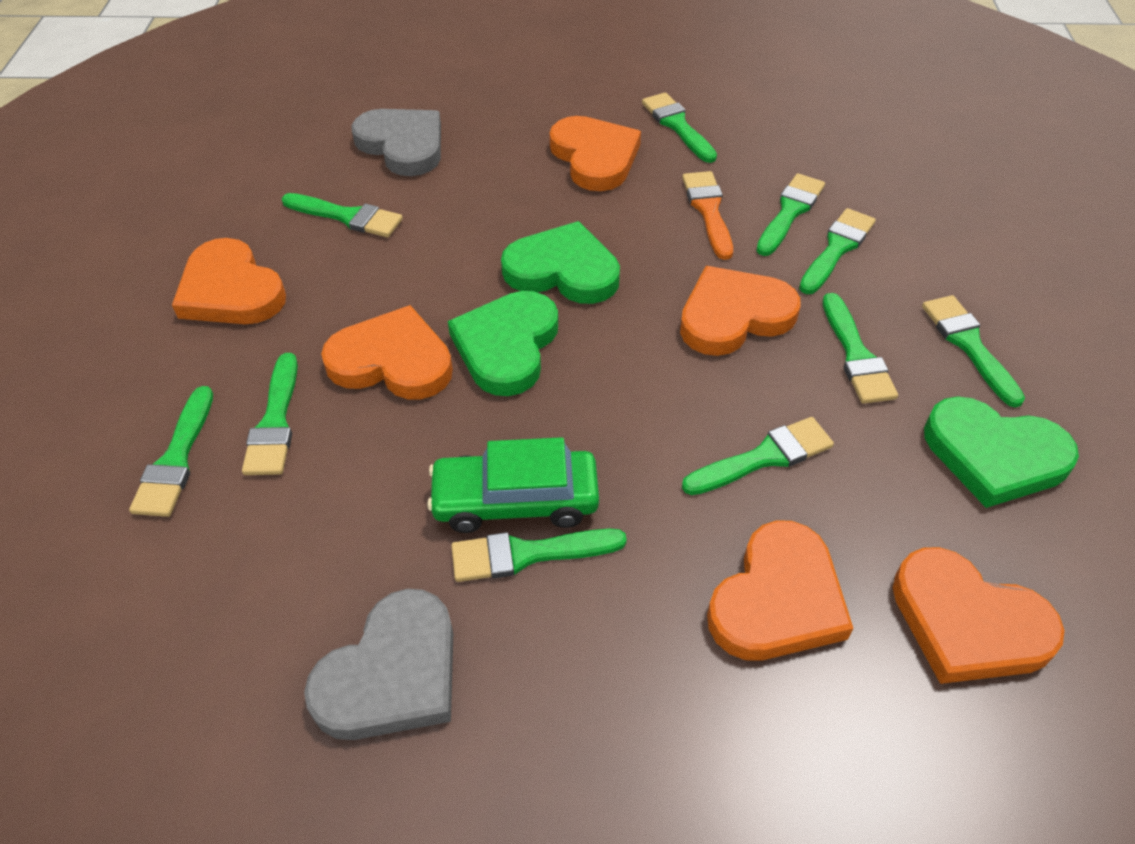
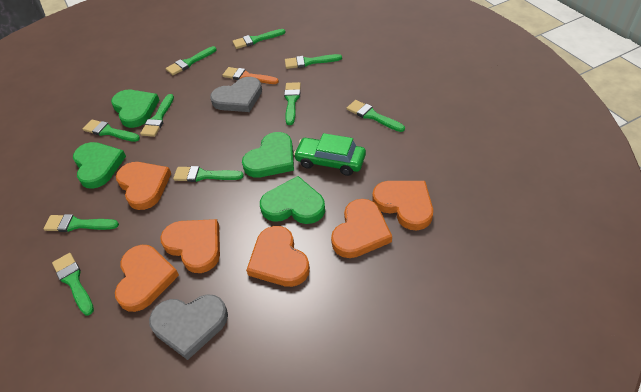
green heart: [448,291,558,396] [501,221,620,304] [924,396,1079,508] = 3 -> [73,142,126,189] [111,90,159,128] [242,132,294,178] [260,176,325,224] = 4

